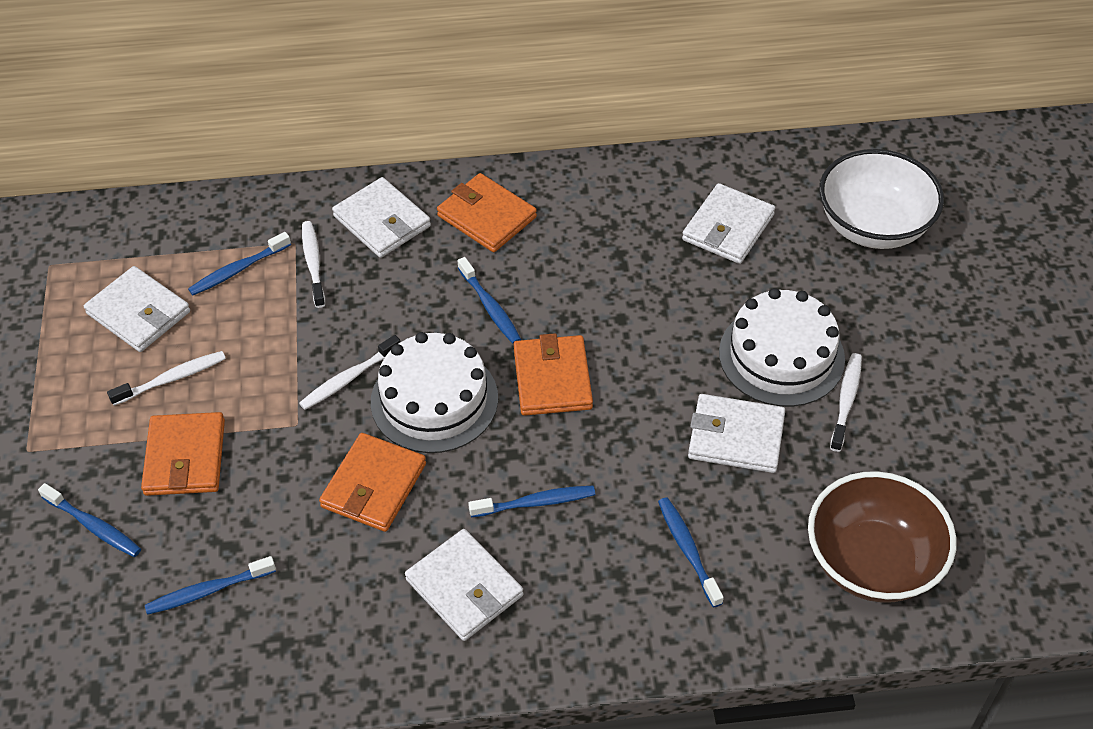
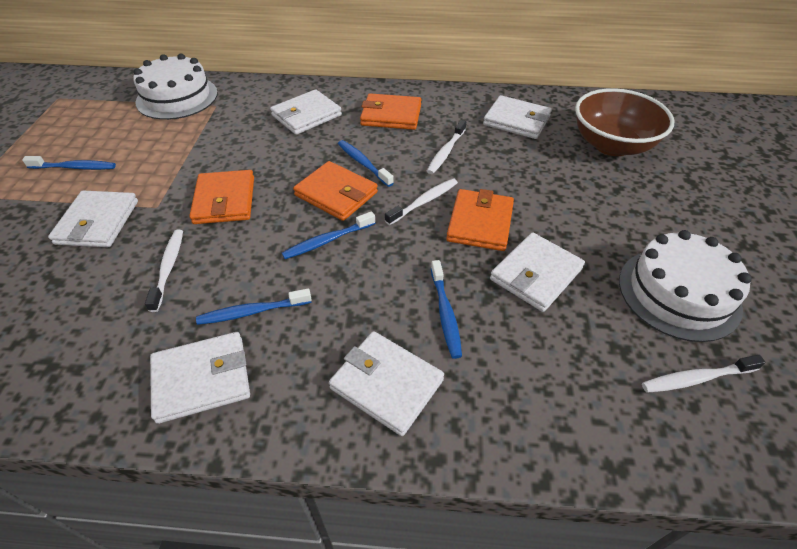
blue toothbrush: [38,483,141,557] [145,556,276,615] [188,232,291,295] [458,257,521,344] [468,486,595,517] [658,497,724,608] = 6 -> [22,156,116,170] [196,288,312,325] [282,211,375,259] [338,140,394,187] [431,260,462,359] = 5
white bowl: [819,149,944,249] = 1 -> none = 0
white wallet: [84,266,190,352] [332,177,431,258] [405,529,523,641] [682,183,775,264] [688,394,785,473] = 5 -> [48,191,138,247] [150,332,250,424] [270,89,342,135] [329,331,444,436] [483,95,552,139] [490,232,585,312] = 6

